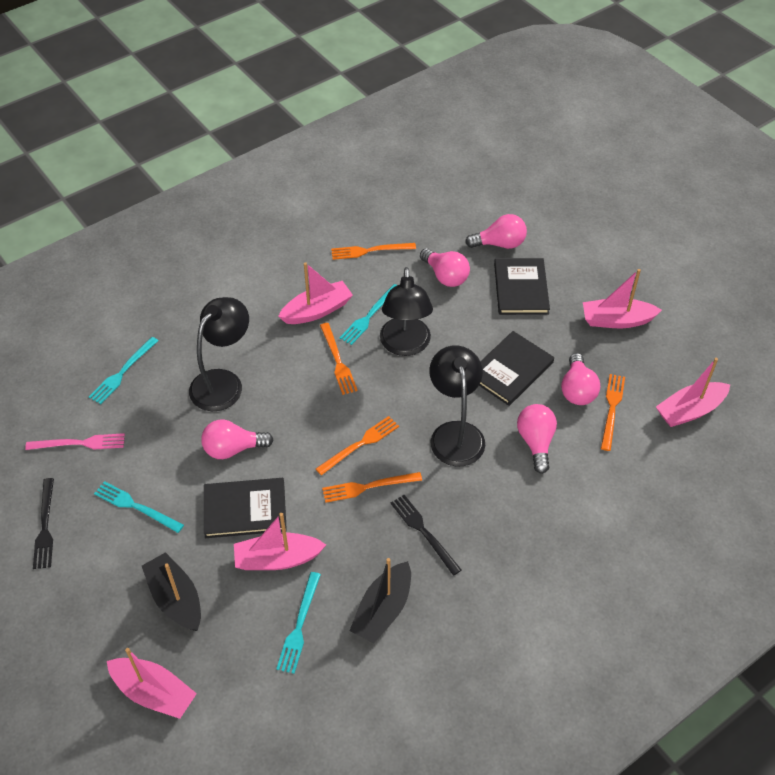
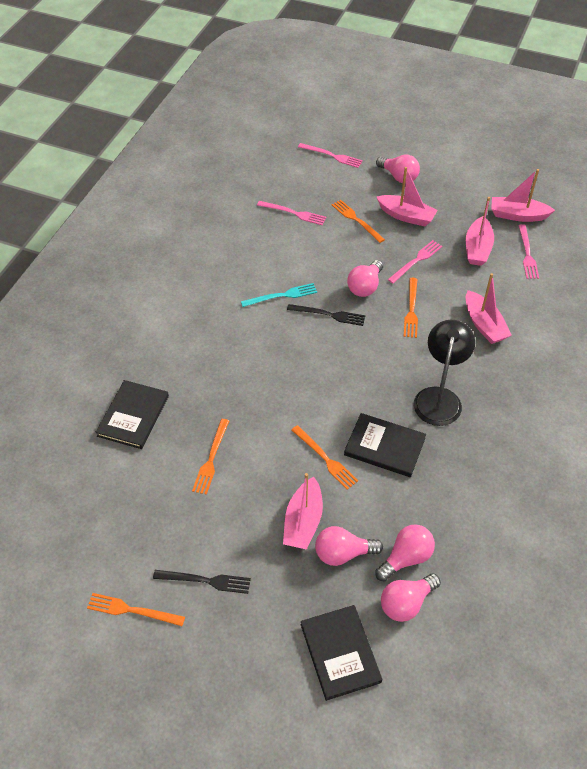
black boat: [142,552,201,631] [349,558,411,643] = 2 -> none = 0
black lamp: [189,297,249,411] [380,267,433,356] [429,345,485,466] = 3 -> [414,320,475,426] = 1
pink fork: [25,433,125,450] = 1 -> [257,201,326,225] [298,143,363,168] [387,240,442,284] [518,224,539,279] = 4
turquoise fork: [89,337,158,404] [94,481,184,533] [276,572,321,674] [339,284,397,345] = 4 -> [241,283,317,307] = 1

